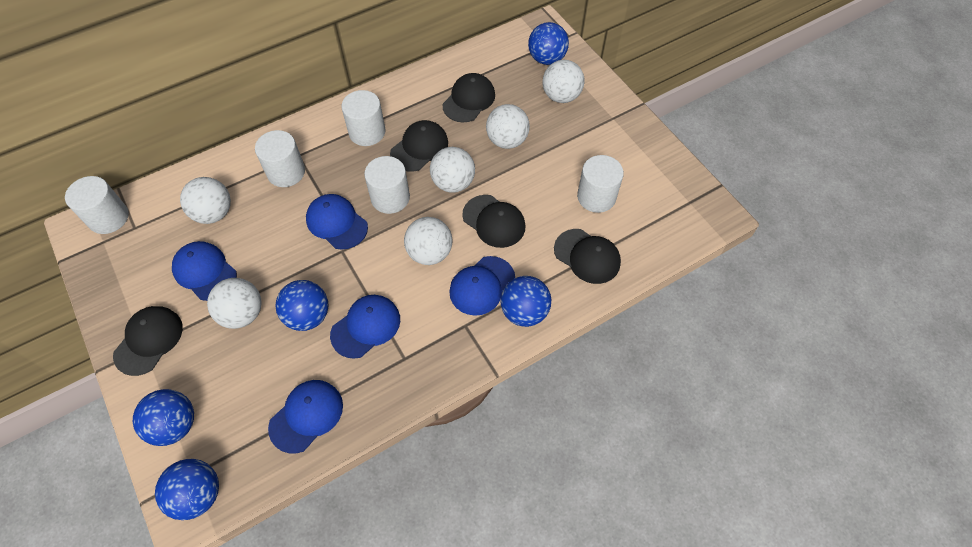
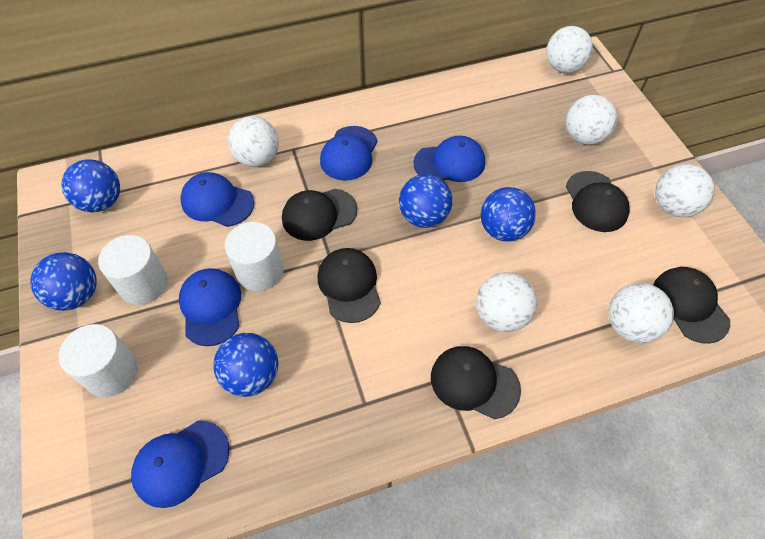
white cylinder: [65,176,129,234] [255,130,305,187] [341,90,385,146] [364,156,410,214] [577,155,624,213] = 5 -> [59,324,138,397] [98,235,168,305] [225,222,284,291] = 3

